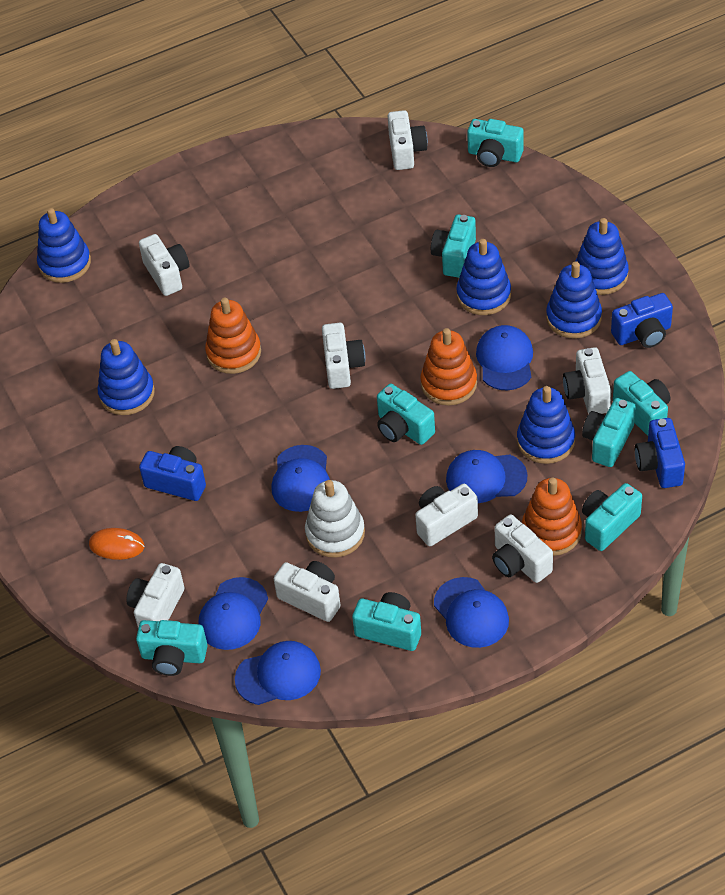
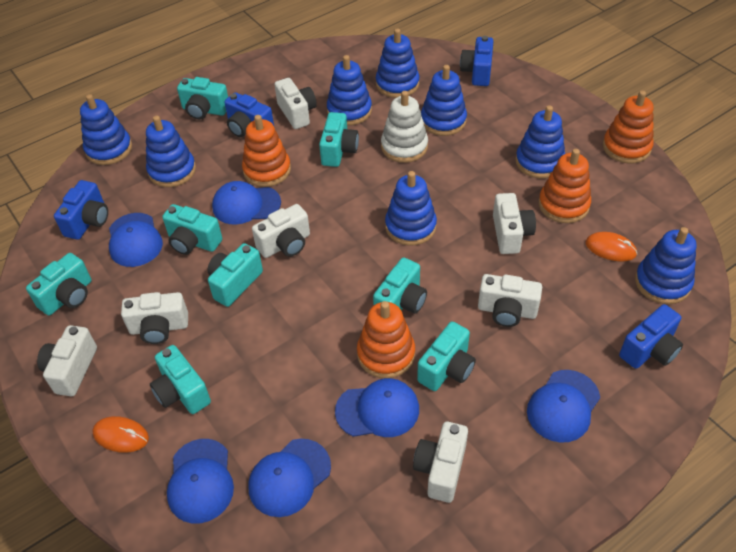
blue camera: [139,446,206,501] [611,293,673,348] [635,418,685,488] = 3 -> [54,180,108,240] [224,92,274,137] [460,36,493,86] [619,304,683,369] = 4
blue stacking toy: [37,208,91,283] [97,339,155,415] [456,239,511,315] [517,386,575,464] [546,261,602,339] [575,218,629,295] = 6 -> [80,94,132,165] [146,116,196,187] [327,55,372,125] [376,28,420,98] [385,171,437,246] [421,65,467,136] [515,105,565,178] [635,227,696,304] = 8
orange mouse: [89,528,145,560] = 1 -> [92,416,149,453] [585,232,637,262] = 2
orange stacking toy: [205,298,261,374] [420,328,477,405] [522,477,582,556] = 3 -> [242,115,291,187] [357,301,415,378] [539,149,591,223] [603,91,653,163] = 4
white camera: [126,563,185,628] [139,234,189,296] [274,561,341,622] [322,323,365,389] [388,110,428,170] [415,484,478,546] [492,514,553,583] [563,347,611,414] = 8 -> [37,325,97,397] [121,292,188,344] [252,204,310,258] [274,78,317,129] [413,422,468,503] [478,274,542,327] [493,193,536,254] = 7

